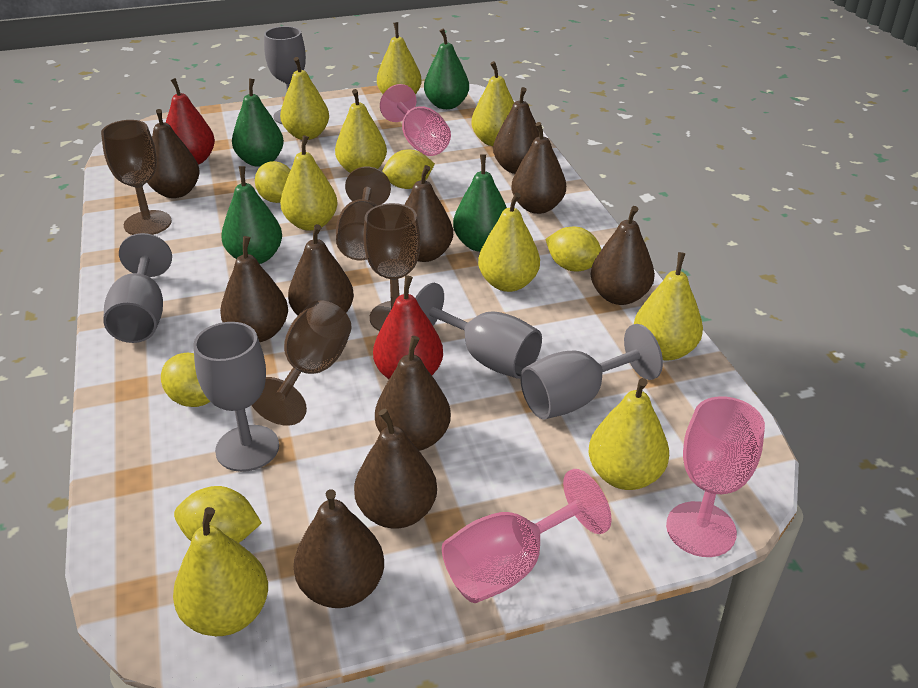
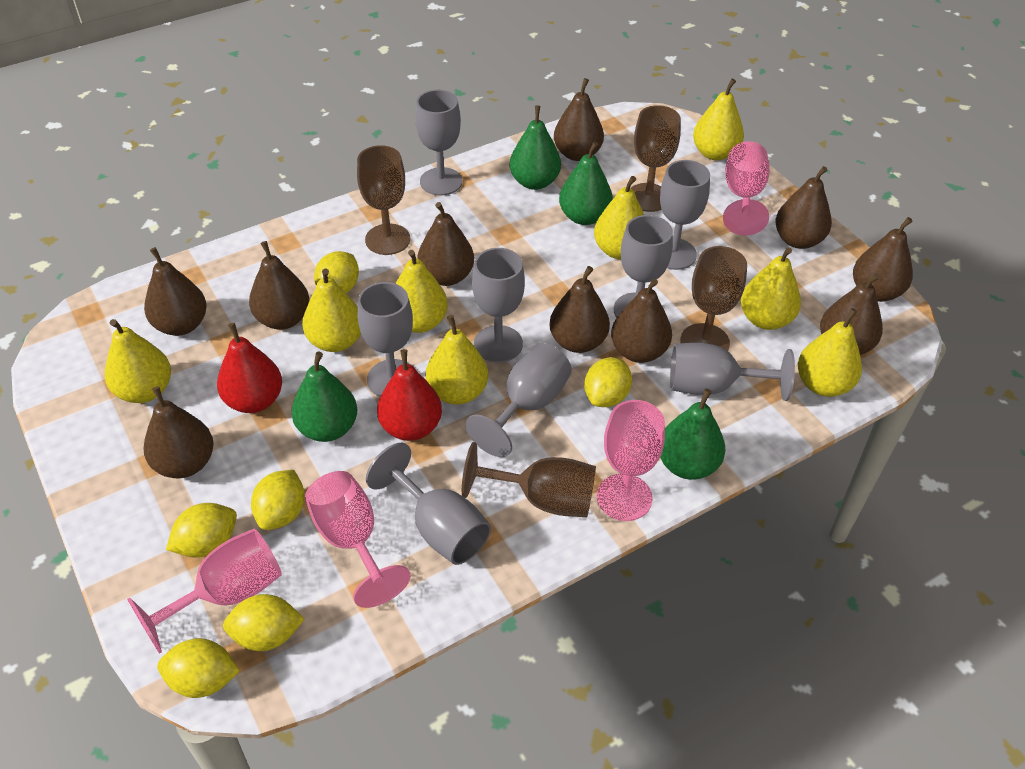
grey goblet: [103,233,172,343] [193,322,279,472] [264,26,306,124] [416,283,542,379] [520,324,663,419] = 5 -> [358,282,413,397] [366,443,491,565] [415,90,462,195] [465,343,572,457] [472,248,525,363] [614,215,673,318] [660,160,710,270] [670,343,795,401] = 8
pink goblet: [380,84,451,156] [442,469,612,603] [666,396,765,557] = 3 -> [127,529,282,654] [305,471,411,608] [597,400,665,521] [723,141,770,236] = 4
yellow lemon: [161,353,210,407] [174,486,262,543] [255,161,291,203] [382,149,435,189] [546,227,601,271] = 5 -> [157,638,240,698] [166,503,237,558] [223,594,304,651] [251,470,305,530] [314,251,359,293] [584,357,632,407] = 6
yellow pear: [173,507,268,636] [280,57,329,140] [280,135,338,231] [335,89,387,173] [377,22,422,95] [471,61,514,146] [478,192,540,292] [589,378,669,490] [634,252,703,360] = 9 -> [105,319,171,403] [302,269,361,352] [396,250,448,333] [425,315,488,405] [594,176,644,259] [693,78,744,160] [741,247,801,330] [798,308,862,397] = 8

